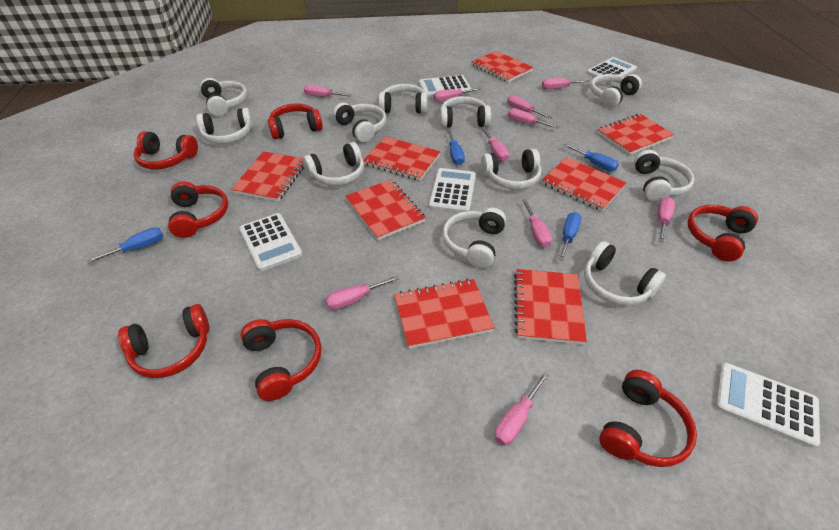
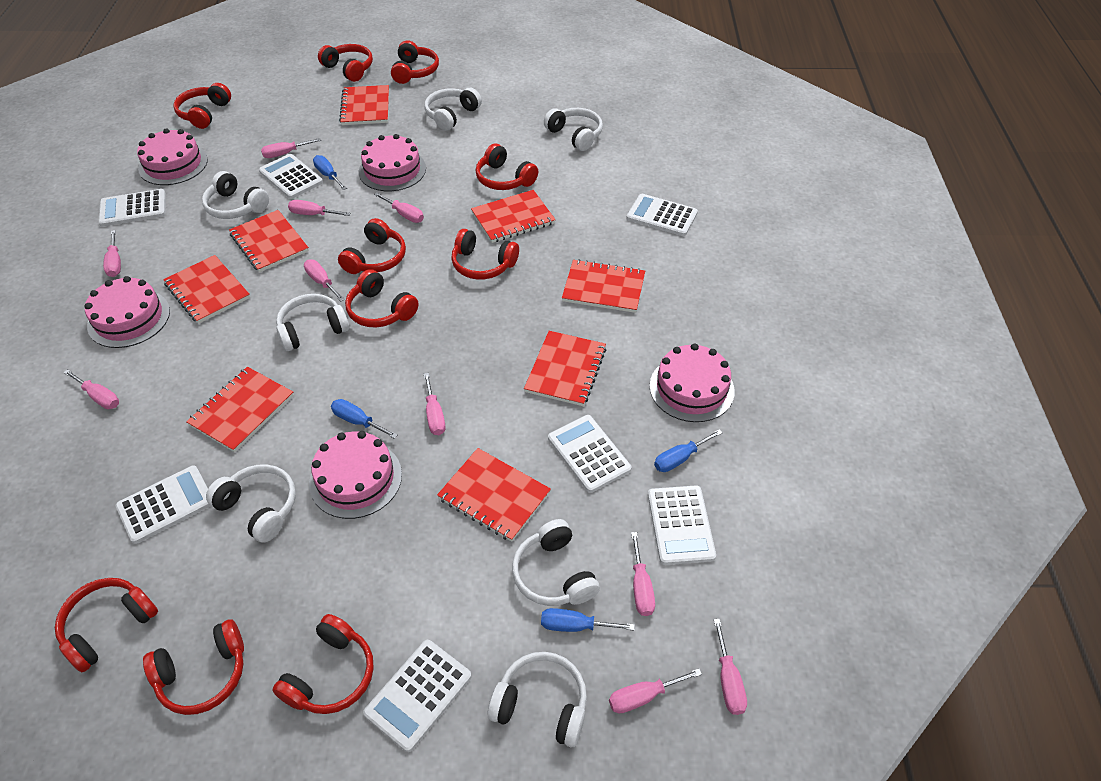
pink cake: none = 0 -> [84,276,170,348] [137,128,208,185] [309,431,402,519] [359,134,426,191] [650,343,735,422] = 5
red headphones: [118,304,209,378] [133,131,198,169] [168,181,228,238] [241,319,321,401] [268,104,323,139] [599,370,697,467] [687,205,758,262] = 7 -> [55,578,158,672] [143,619,244,715] [173,83,231,129] [272,614,374,714] [318,44,373,82] [338,218,406,274] [345,269,419,327] [391,40,439,84] [451,229,519,280] [476,144,538,190] = 10
white calculator: [239,213,303,271] [419,75,471,97] [429,168,476,213] [587,57,637,84] [715,362,820,448] = 5 -> [98,189,166,227] [116,465,211,544] [259,154,323,199] [363,640,472,752] [548,415,632,493] [626,194,698,236] [648,485,716,565] = 7
white headphones: [196,108,253,144] [200,78,247,116] [303,142,364,186] [333,103,387,143] [379,84,427,114] [440,96,491,128] [442,208,506,268] [481,149,541,190] [584,241,666,306] [590,74,642,108] [634,150,694,202] = 11 -> [202,171,269,219] [206,464,296,543] [276,294,349,351] [424,88,482,131] [488,652,587,747] [512,519,600,606] [544,108,603,151] = 7

